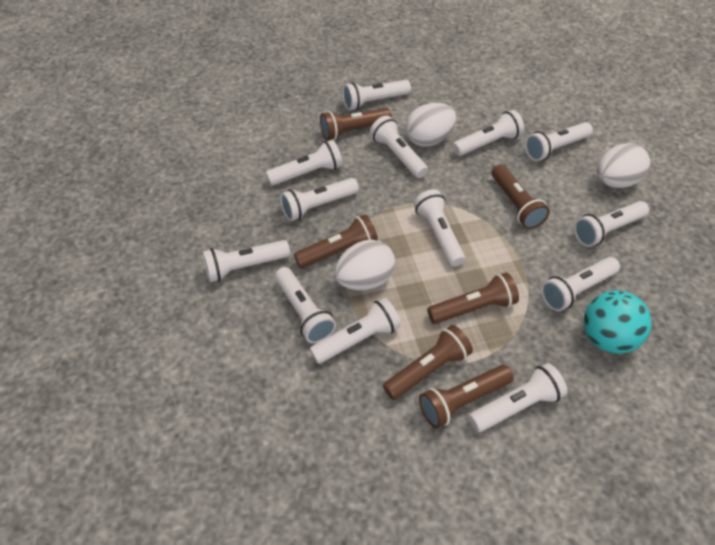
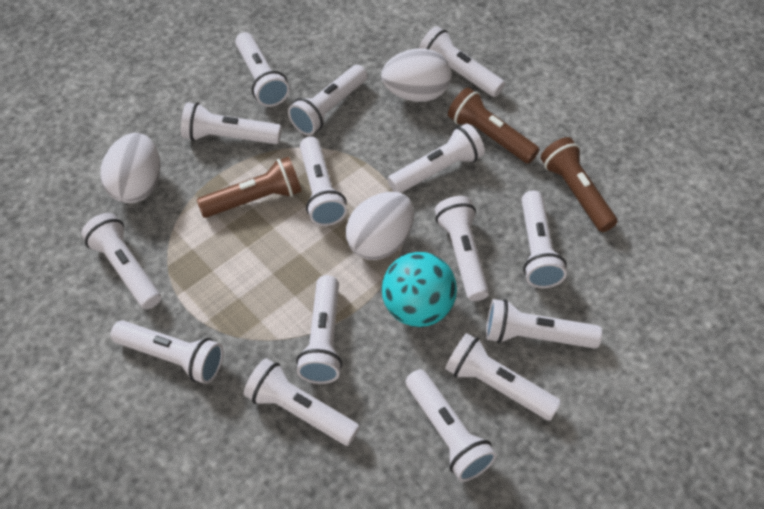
brown flashlight: [294,215,378,268] [320,108,392,140] [383,325,473,400] [419,365,514,428] [427,272,519,324] [492,164,550,229] = 6 -> [197,157,302,218] [448,88,539,164] [541,137,617,232] = 3
white flashlight: [202,240,290,282] [266,140,343,186] [275,267,336,344] [280,178,359,221] [310,298,401,364] [342,80,411,110] [370,115,428,178] [414,189,465,267] [452,110,524,156] [469,363,567,432] [525,122,593,161] [541,257,620,311] [574,201,649,247] = 13 -> [81,213,161,309] [111,320,224,384] [181,103,281,144] [235,32,290,107] [244,358,360,446] [288,65,367,135] [296,275,342,384] [300,136,347,226] [388,123,485,193] [405,369,497,482] [419,26,505,97] [435,196,489,301] [445,333,561,421] [486,299,602,349] [522,190,567,288] = 15

